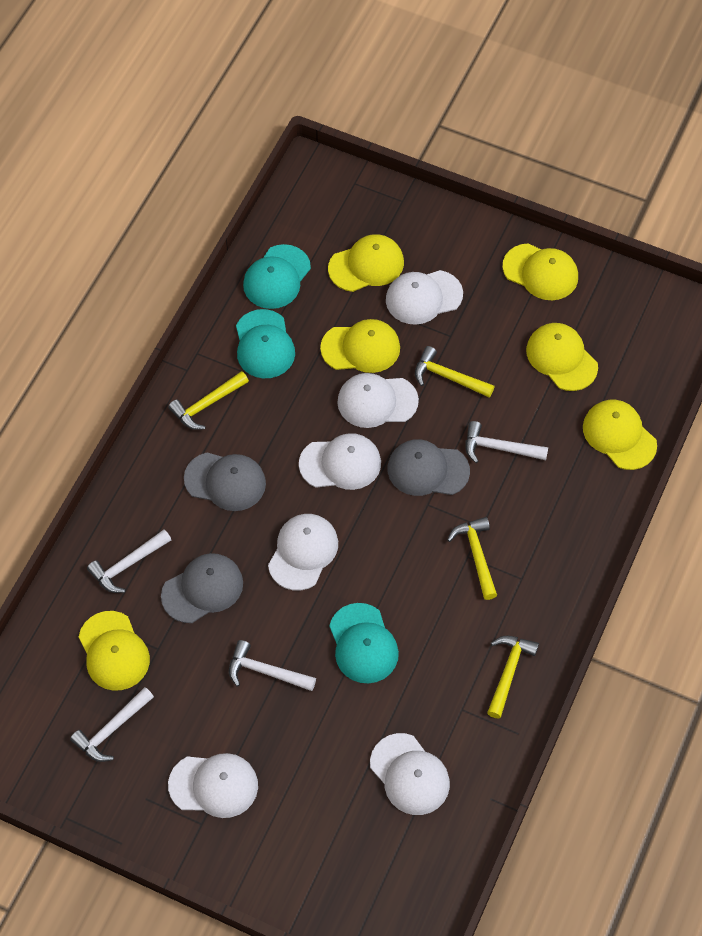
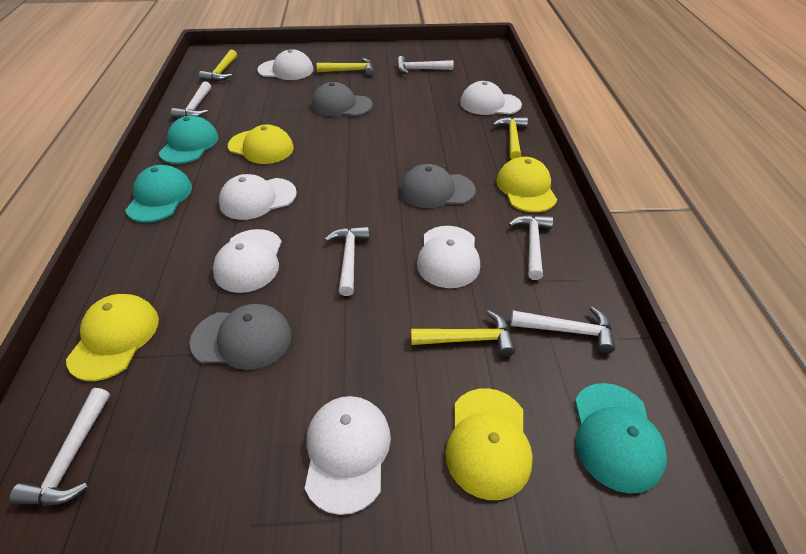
white hammer: [70,687,154,762] [87,529,171,593] [229,640,316,691] [465,421,548,463] = 4 -> [10,388,110,506] [171,81,211,119] [324,227,369,296] [397,56,454,74] [509,215,553,280] [511,306,615,354] = 6
yellow cap: [79,611,150,691] [320,319,400,373] [328,234,404,292] [503,243,578,300] [526,323,598,391] [583,400,657,470] = 6 -> [66,294,159,381] [228,125,294,164] [446,388,533,500] [496,157,557,212] = 4

